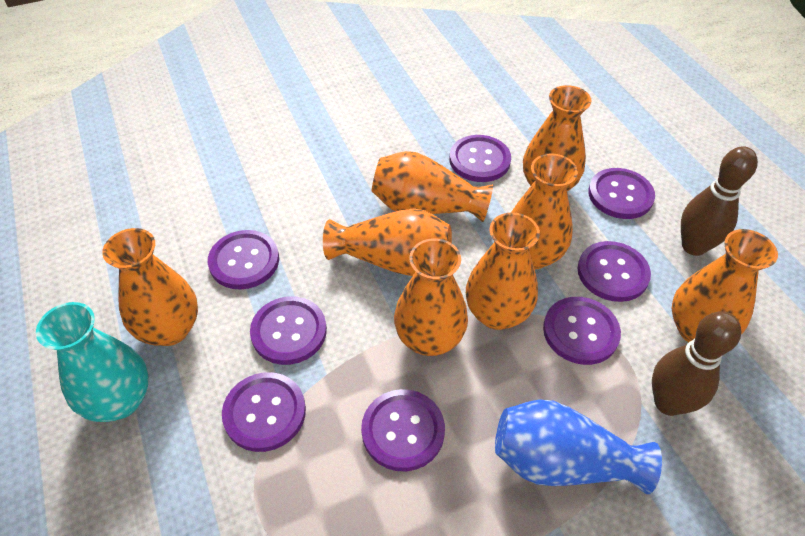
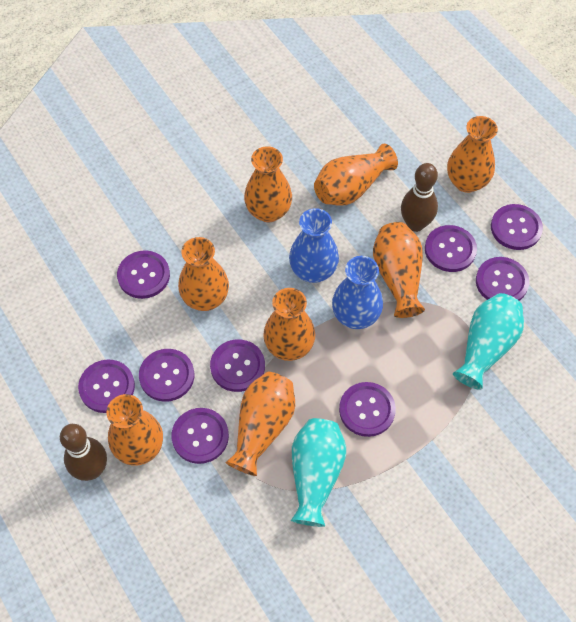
blue vase: [495,400,662,495] = 1 -> [289,208,339,283] [332,256,383,329] = 2
purple button: [208,230,279,289] [222,372,306,452] [250,296,327,365] [361,389,445,472] [450,135,511,182] [543,297,621,365] [578,241,651,302] [588,168,655,219] = 8 -> [78,360,135,413] [117,250,170,299] [139,349,194,402] [171,408,229,464] [210,339,265,392] [339,382,396,437] [425,225,477,272] [476,257,529,301] [491,204,543,250] = 9
turquoise vase: [36,302,149,422] = 1 -> [291,418,346,527] [453,293,524,390] = 2

